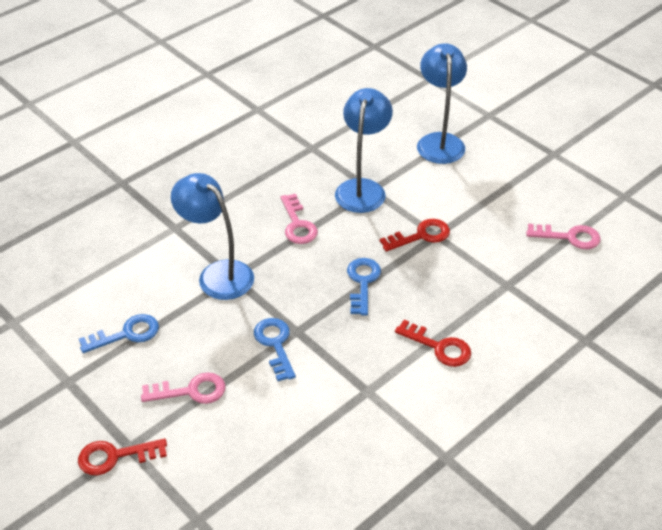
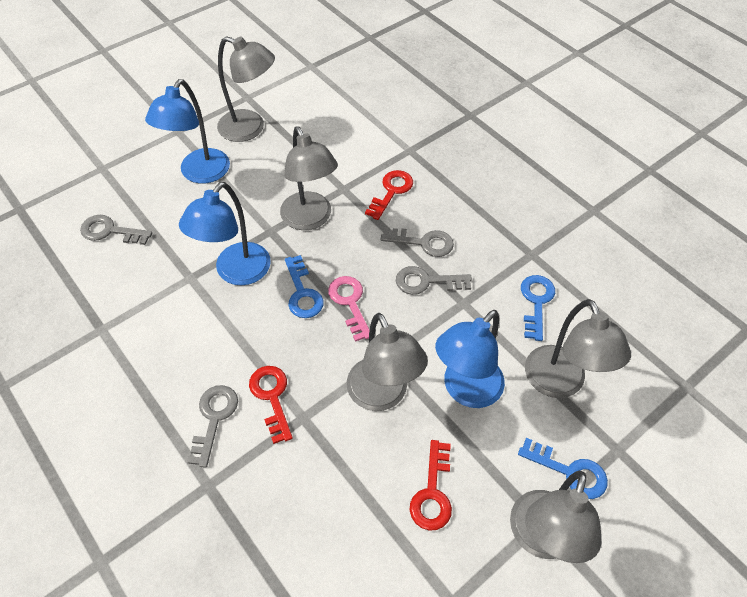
grey key: none = 0 -> [80,215,152,245] [187,385,238,468] [381,227,454,257] [396,266,472,295] = 4
grey lamp: none = 0 -> [217,36,275,142] [280,126,338,230] [347,313,428,411] [510,471,601,563] [525,299,631,398] = 5
pink key: [141,372,226,404] [281,194,318,244] [526,224,601,249] = 3 -> [328,276,370,342] = 1

